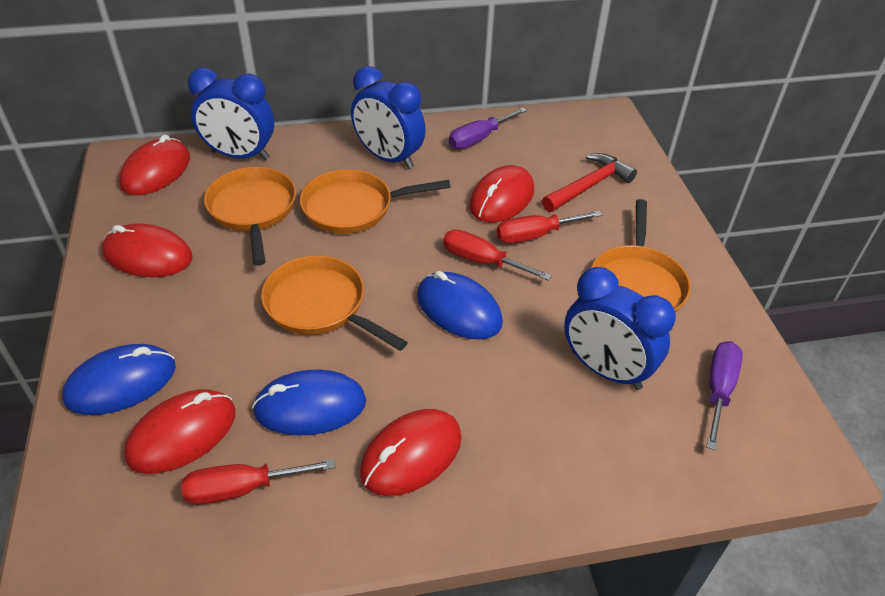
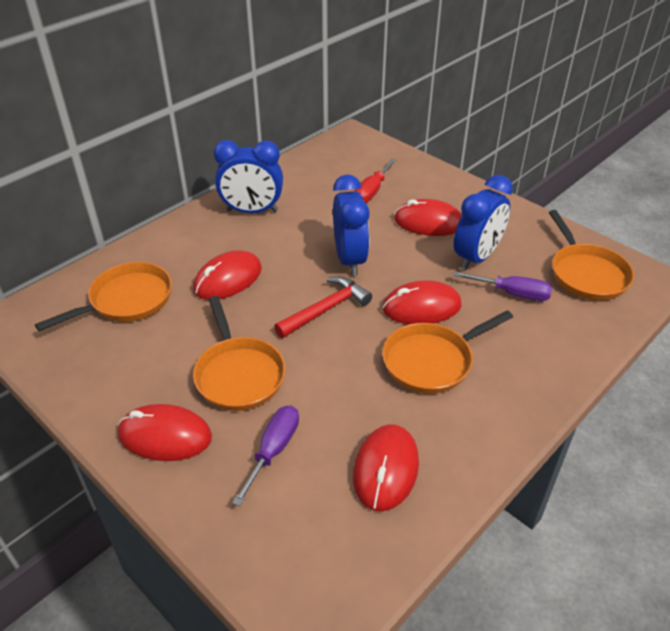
blue mouse: [62,344,176,415] [252,370,366,436] [417,271,503,339] = 3 -> none = 0
red screwdriver: [181,459,336,504] [443,229,552,281] [497,211,602,244] = 3 -> [355,158,397,203] = 1

